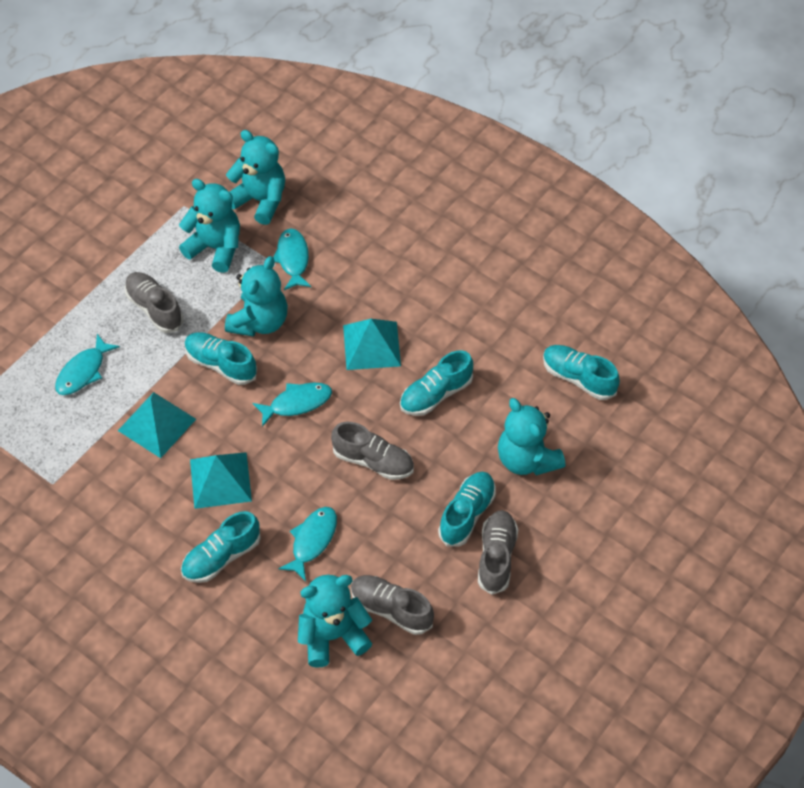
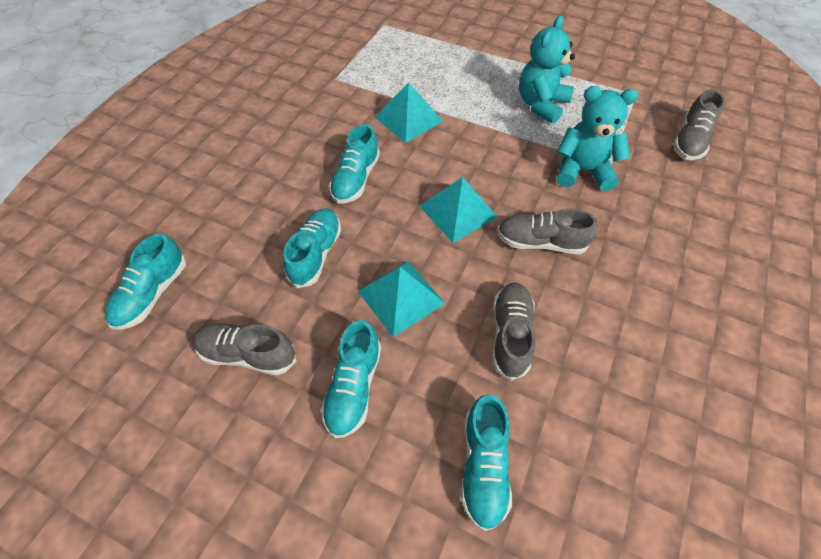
turquoise fish: [55,334,120,395] [253,383,332,427] [273,229,311,290] [278,507,337,581] = 4 -> none = 0
turquoise teddy bear: [179,179,240,273] [225,256,288,337] [226,130,285,225] [298,575,372,668] [498,398,565,475] = 5 -> [519,15,575,124] [556,86,638,191] = 2

